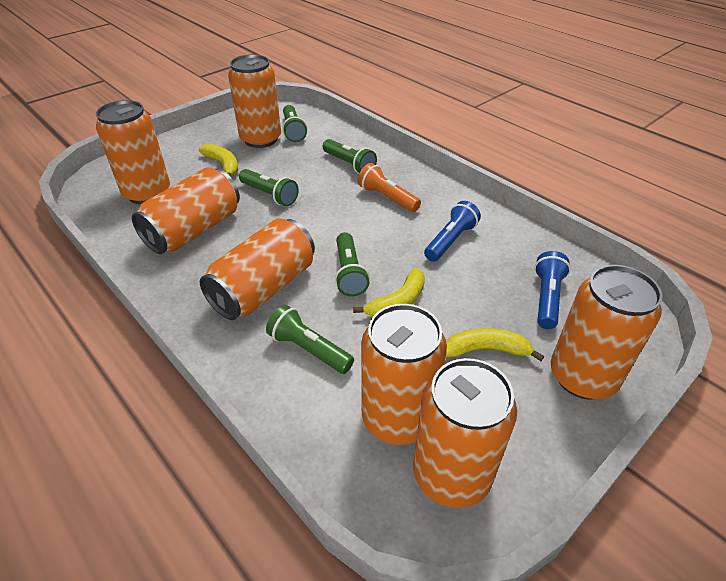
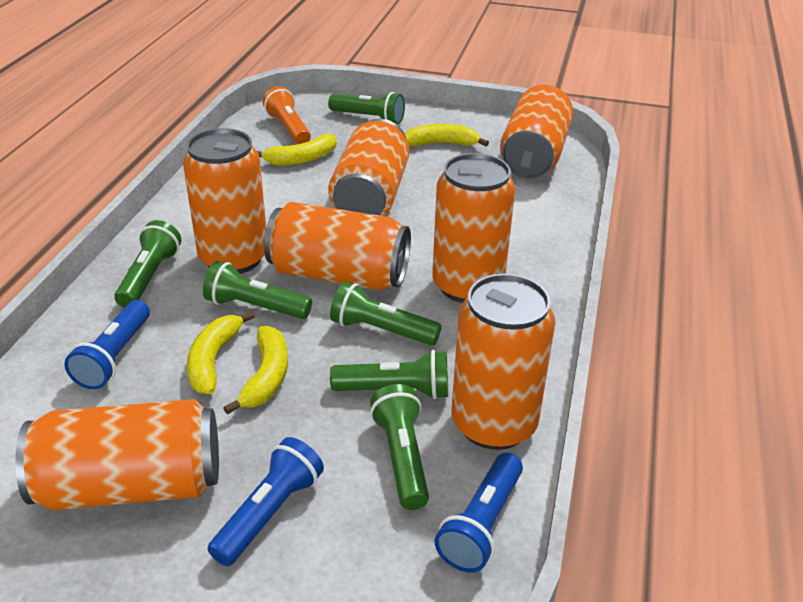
blue flashlight: [424,201,481,262] [534,251,571,329] = 2 -> [64,300,150,389] [208,437,324,566] [435,453,523,573] = 3
green flashlight: [239,169,299,206] [266,305,354,374] [283,105,307,142] [323,139,377,174] [335,232,370,296] = 5 -> [114,220,181,308] [203,261,312,319] [328,92,405,124] [330,282,442,345] [330,350,448,399] [370,384,429,510] = 6
yellow banana: [199,143,238,176] [353,268,425,317] [446,328,544,361] = 3 -> [187,311,255,394] [224,326,288,415] [257,134,337,166] [404,124,489,146] = 4

